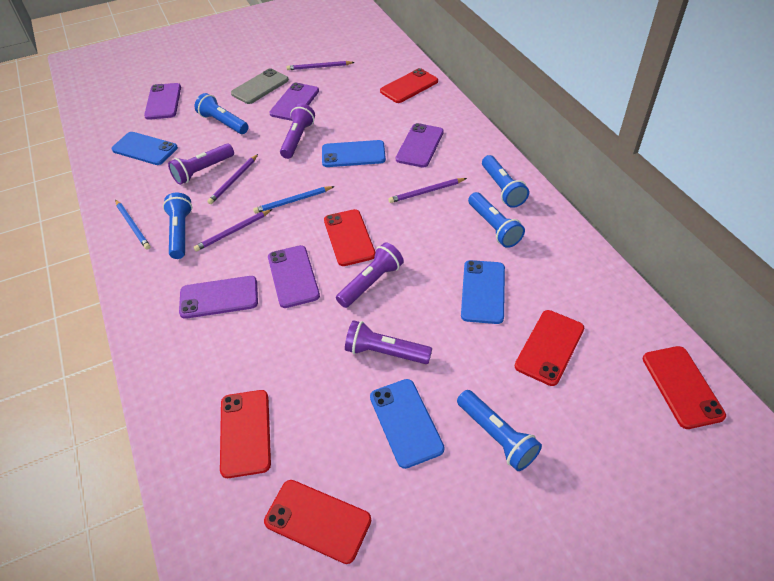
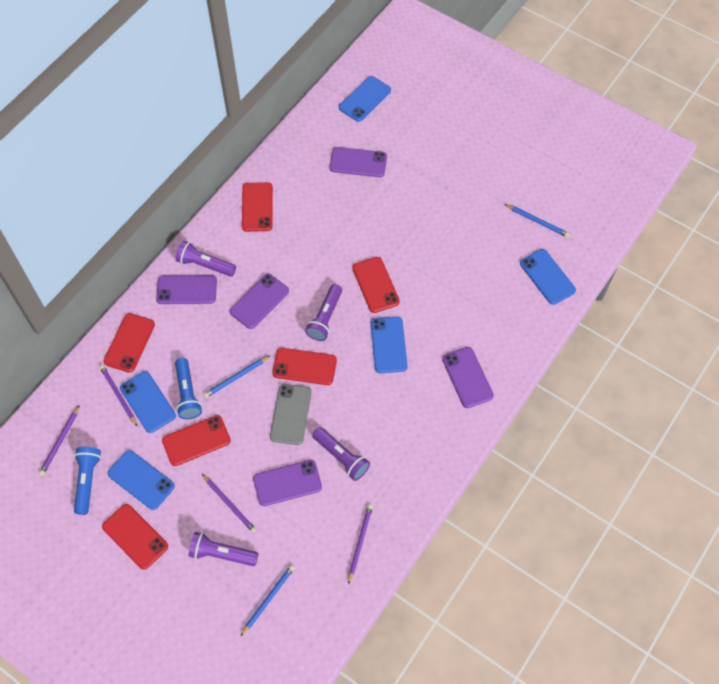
blue flashlight: [163,193,192,259] [195,93,248,134] [457,390,542,471] [468,192,525,248] [482,155,529,208] = 5 -> [74,447,101,515] [175,358,202,419] = 2
blue pencil: [115,200,150,250] [253,186,335,213] = 2 -> [203,356,270,398] [240,565,295,637] [505,204,570,237] = 3
blue phone: [111,132,178,165] [322,140,386,167] [370,379,445,469] [461,260,505,324] = 4 -> [108,450,175,510] [120,371,176,433] [339,76,391,122] [371,316,408,373] [520,249,576,305] = 5

